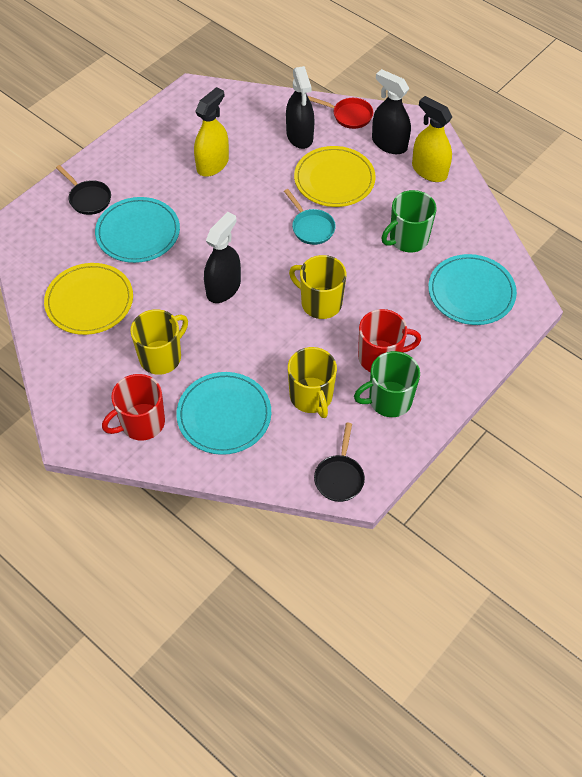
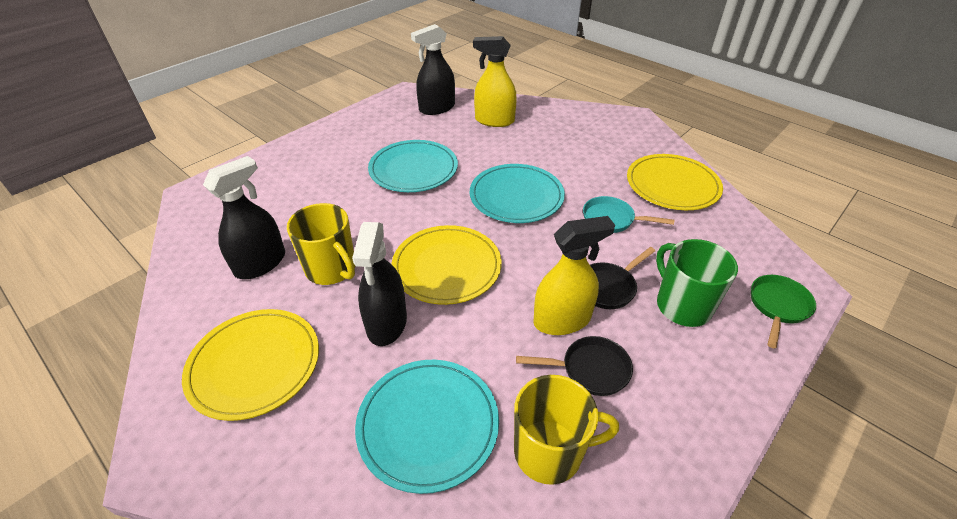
green mug: [354,351,420,417] [382,190,437,253] = 2 -> [656,239,738,327] = 1
green pan: none = 0 -> [751,275,816,348] = 1
red mug: [102,374,165,441] [358,309,421,372] = 2 -> none = 0
red pan: [308,96,373,129] = 1 -> none = 0
yellow mug: [130,309,188,375] [288,347,337,418] [289,255,347,319] = 3 -> [287,203,355,285] [514,375,619,485] = 2
yellow plate: [44,263,133,335] [294,146,376,207] = 2 -> [182,309,319,421] [392,225,502,305] [627,154,723,210] = 3

